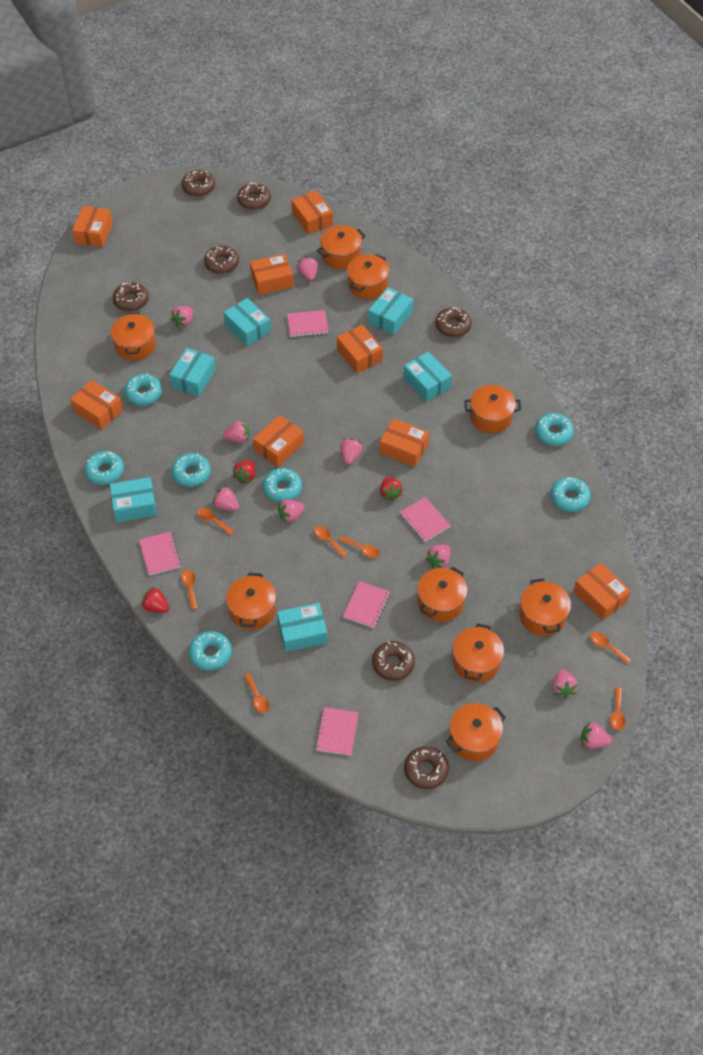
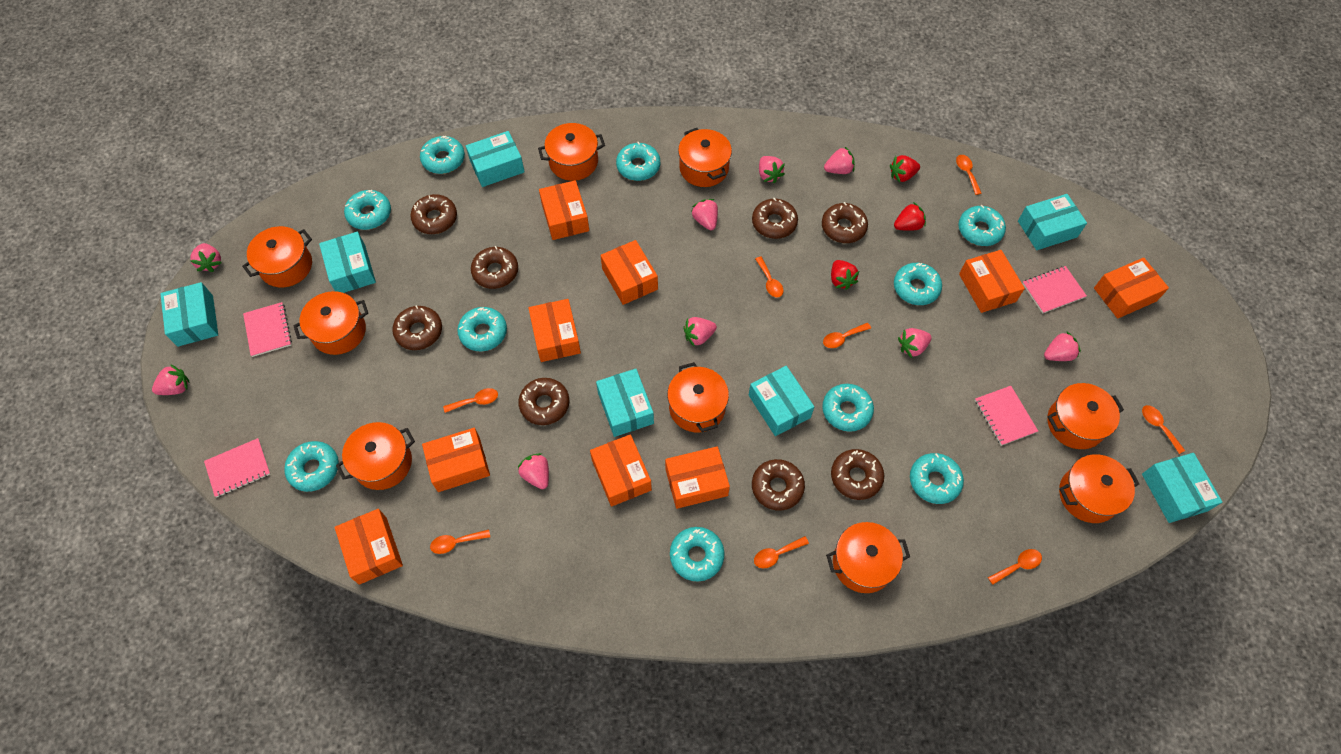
brown donut: [112,282,149,311] [181,170,215,197] [204,246,239,274] [237,182,271,210] [372,641,415,681] [404,746,449,789] [435,307,472,337] = 7 -> [392,305,442,350] [410,194,457,234] [471,246,518,289] [518,378,569,425] [752,198,798,239] [752,459,805,511] [822,202,868,243] [831,449,884,500] = 8
orange box: [70,380,123,430] [72,206,113,248] [250,254,294,295] [253,415,304,467] [291,190,333,235] [337,324,383,373] [379,418,429,467] [573,563,631,620] = 8 -> [335,509,403,585] [422,428,490,492] [528,299,581,362] [539,180,589,240] [590,434,652,507] [601,240,658,305] [665,446,730,509] [959,250,1025,313] [1094,257,1169,319] = 9
orange spoon: [181,569,197,610] [198,508,234,535] [244,673,269,713] [314,526,347,558] [339,536,380,558] [590,632,631,664] [610,687,625,730] = 7 -> [430,530,490,554] [443,388,498,413] [754,536,809,568] [755,257,783,298] [823,323,871,348] [956,155,982,195] [988,549,1042,585] [1142,405,1185,454] = 8
pink notebook: [139,531,181,576] [287,310,328,337] [315,707,359,756] [343,581,390,628] [400,497,451,542] = 5 -> [204,438,270,497] [243,302,292,357] [975,386,1038,446] [1022,266,1087,314] = 4
turquoise box: [110,477,157,522] [169,348,216,397] [223,298,271,346] [277,603,328,652] [368,287,413,335] [403,352,452,402] = 6 -> [161,282,218,347] [319,232,376,293] [466,131,525,187] [596,369,654,437] [749,366,814,436] [1018,194,1087,250] [1142,453,1222,523] = 7
turquoise donut: [84,451,124,485] [124,373,162,406] [171,453,211,487] [189,631,232,671] [263,468,302,502] [535,413,574,446] [551,477,591,512] = 7 -> [284,441,339,492] [344,190,391,230] [420,136,465,174] [457,307,507,351] [616,142,660,181] [670,527,725,581] [822,384,874,432] [894,263,942,305] [910,453,964,504] [958,205,1006,246] = 10

